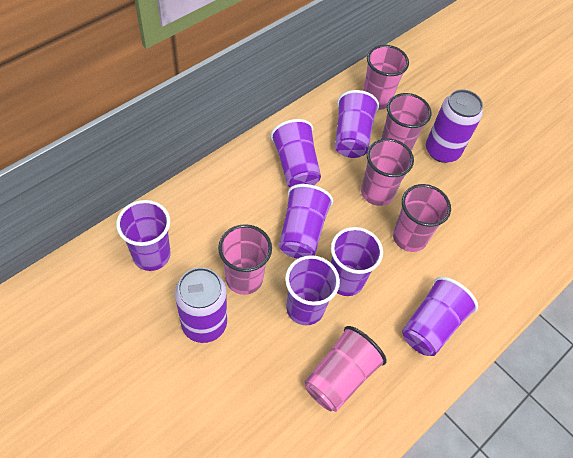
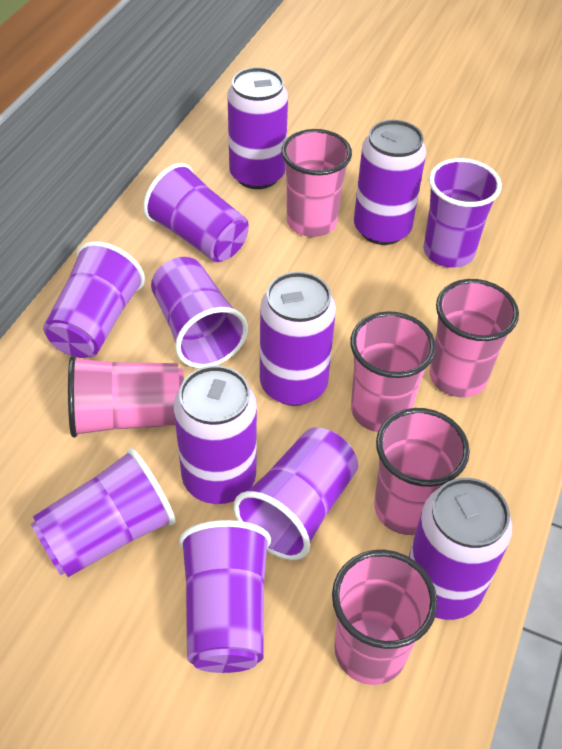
purple can: [175,267,227,343] [426,89,483,163] = 2 -> [174,365,257,504] [227,67,288,189] [260,272,336,406] [354,120,426,245] [409,478,512,620] = 5

